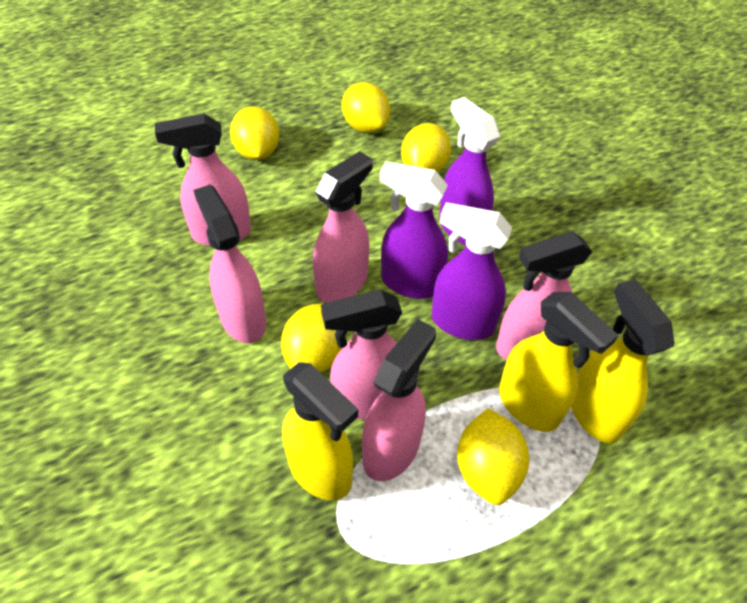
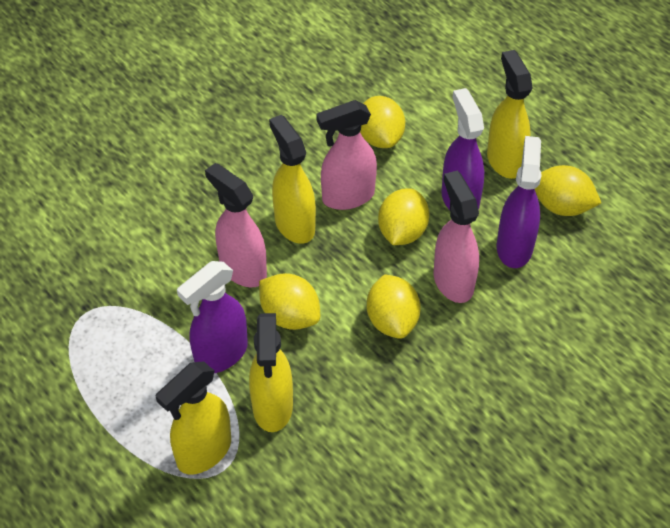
pink spray bottle: [155,113,251,246] [193,185,266,343] [313,151,373,303] [321,290,402,419] [362,319,436,481] [496,231,592,360] = 6 -> [205,163,267,287] [316,100,377,210] [433,170,479,303] = 3
yellow spray bottle: [282,362,358,501] [499,292,619,432] [571,279,674,443] = 3 -> [156,361,231,474] [249,313,293,432] [269,115,316,244] [487,50,533,179] = 4

